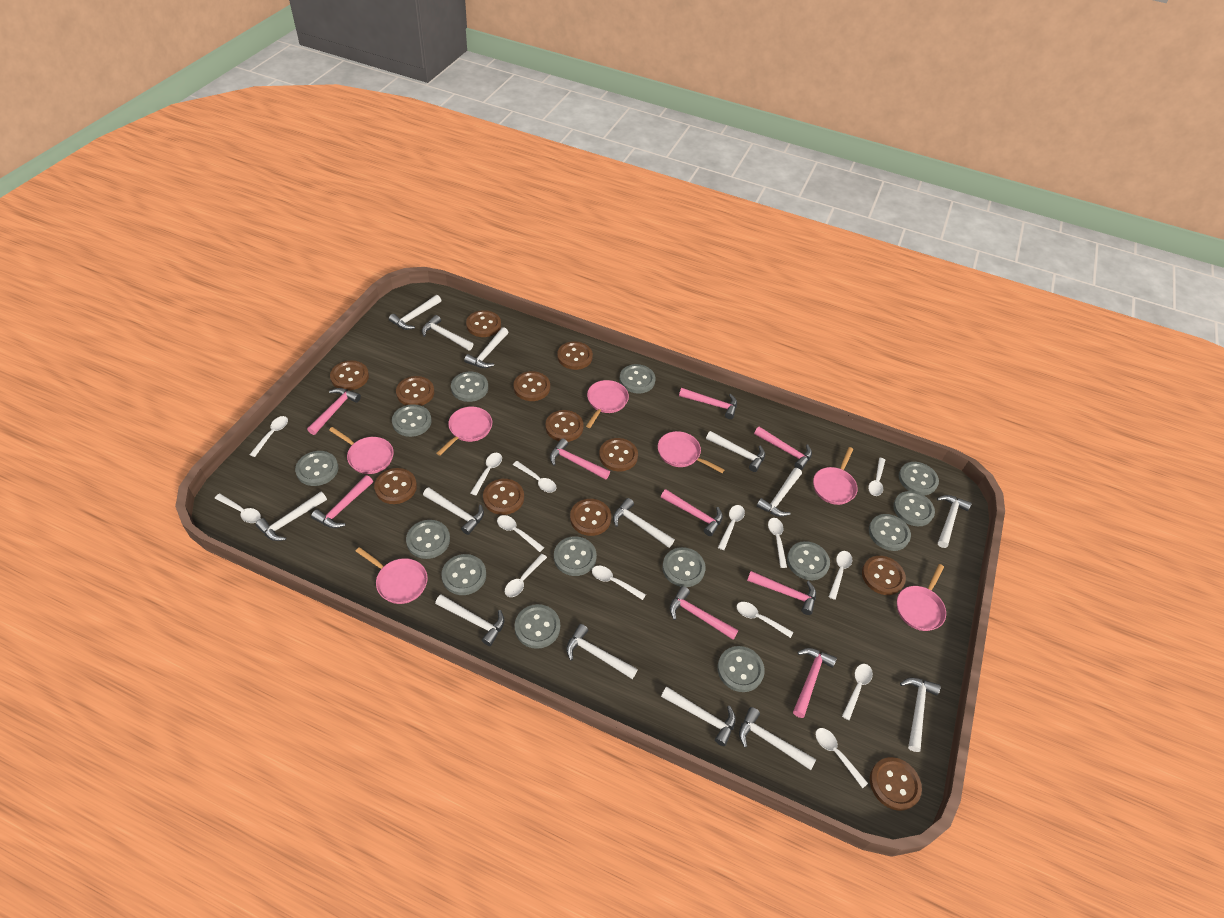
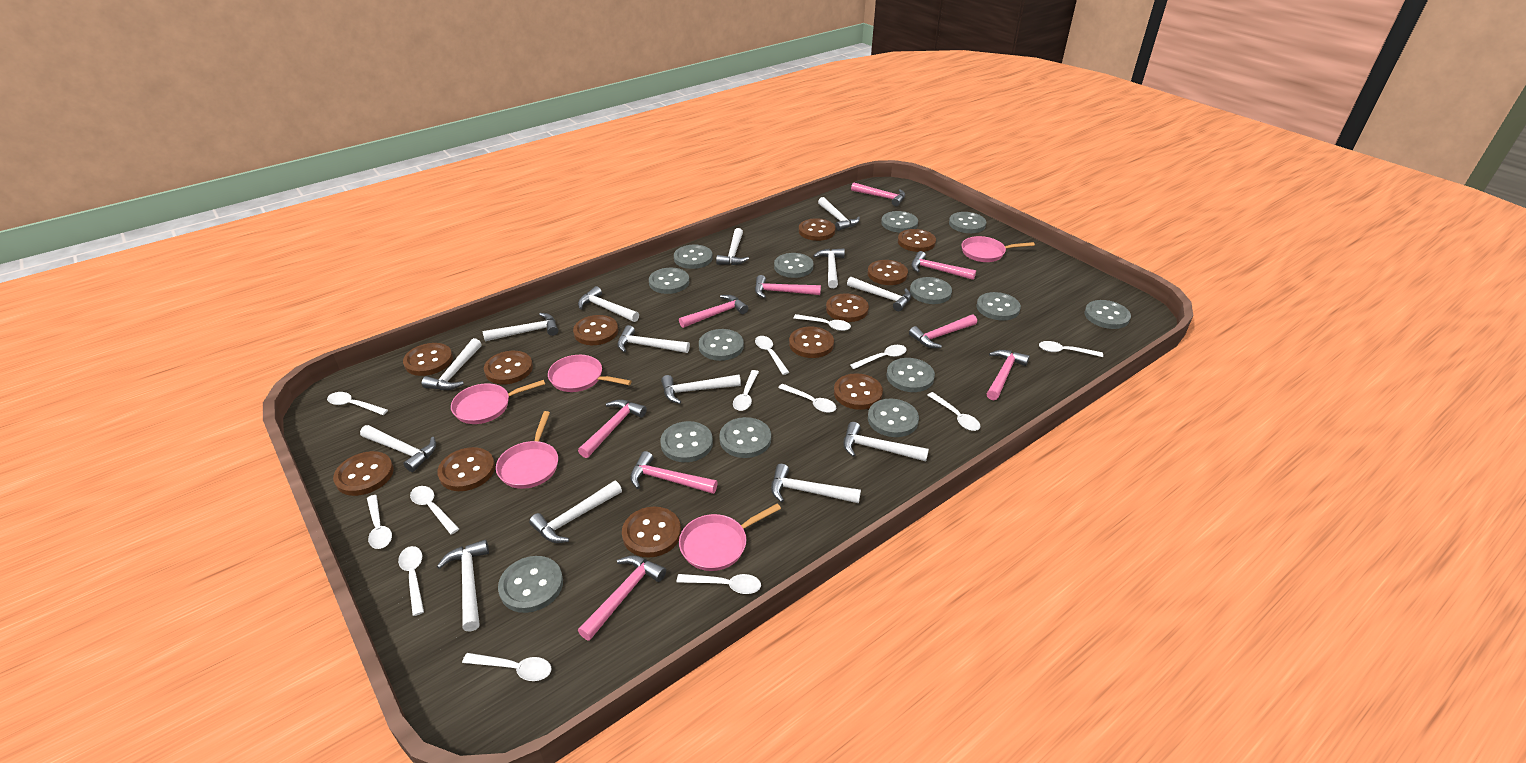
pink pan: [329,427,394,474] [356,547,428,604] [437,407,492,456] [586,380,629,428] [658,431,724,473] [813,447,858,505] [897,564,946,631] = 7 -> [451,380,545,424] [496,411,558,489] [548,355,632,392] [679,504,781,571] [961,236,1035,262] = 5
white spoon: [215,494,261,523] [249,416,288,457] [471,453,502,496] [497,515,545,552] [505,554,547,597] [513,461,557,493] [592,566,646,600] [718,505,745,550] [737,602,793,638] [768,518,787,568] [815,728,868,788] [829,551,852,600] [842,664,873,720] [868,458,885,496] = 14 -> [327,392,388,415] [367,495,392,549] [398,546,424,616] [410,486,459,535] [462,653,552,681] [676,574,761,594] [733,370,759,411] [755,336,790,375] [778,384,836,413] [793,314,851,331] [850,345,907,369] [927,392,980,431] [1039,341,1103,357] = 13

